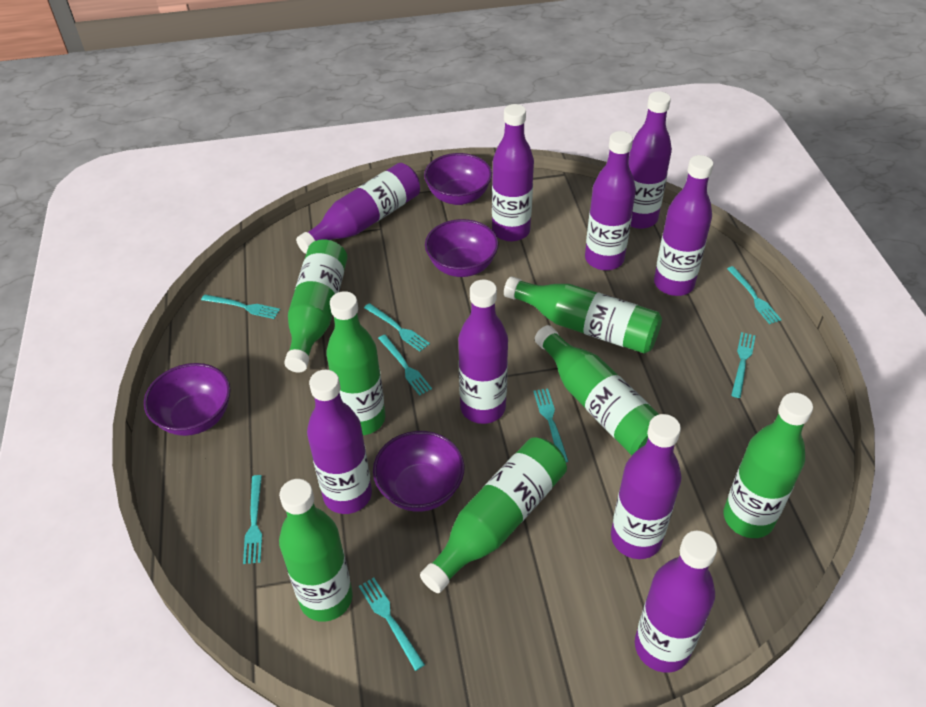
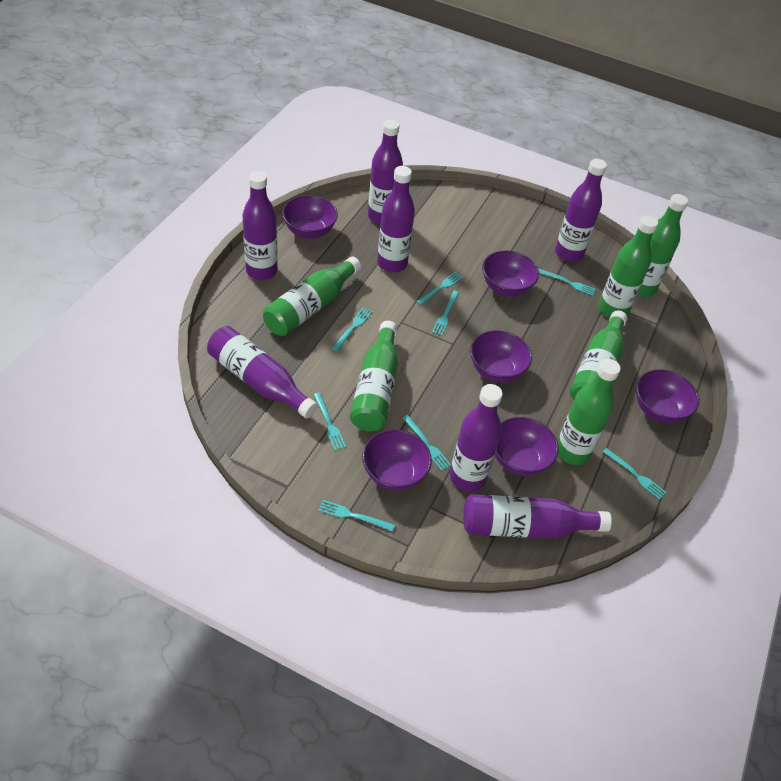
green bottle: [279,479,353,622] [284,239,348,373] [326,291,385,435] [420,437,567,593] [504,276,662,354] [535,325,659,455] [724,393,813,538] = 7 -> [263,257,361,336] [350,321,398,432] [558,359,620,465] [570,310,627,400] [598,215,658,318] [637,194,688,297] = 6
purple bottle: [296,163,420,254] [307,369,372,514] [458,280,508,424] [492,104,534,242] [585,131,636,270] [611,414,681,559] [629,91,672,229] [635,531,717,673] [654,155,713,296] = 9 -> [207,326,318,418] [242,171,278,280] [368,119,403,224] [377,166,415,272] [450,384,503,492] [463,494,612,539] [555,159,607,262] = 7
purple bowl: [144,363,231,436] [373,431,464,512] [424,153,492,205] [425,219,499,277] = 4 -> [282,195,338,239] [362,429,432,491] [470,330,532,383] [482,251,539,296] [495,417,559,476] [636,369,699,423] = 6

